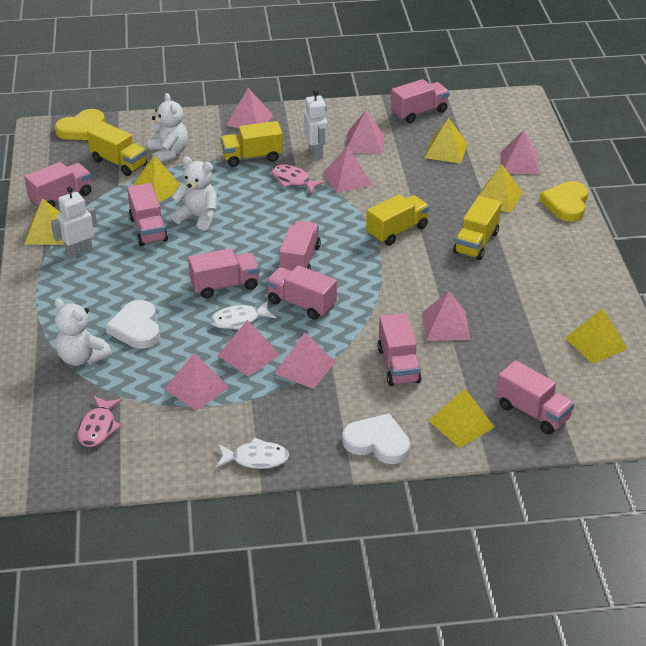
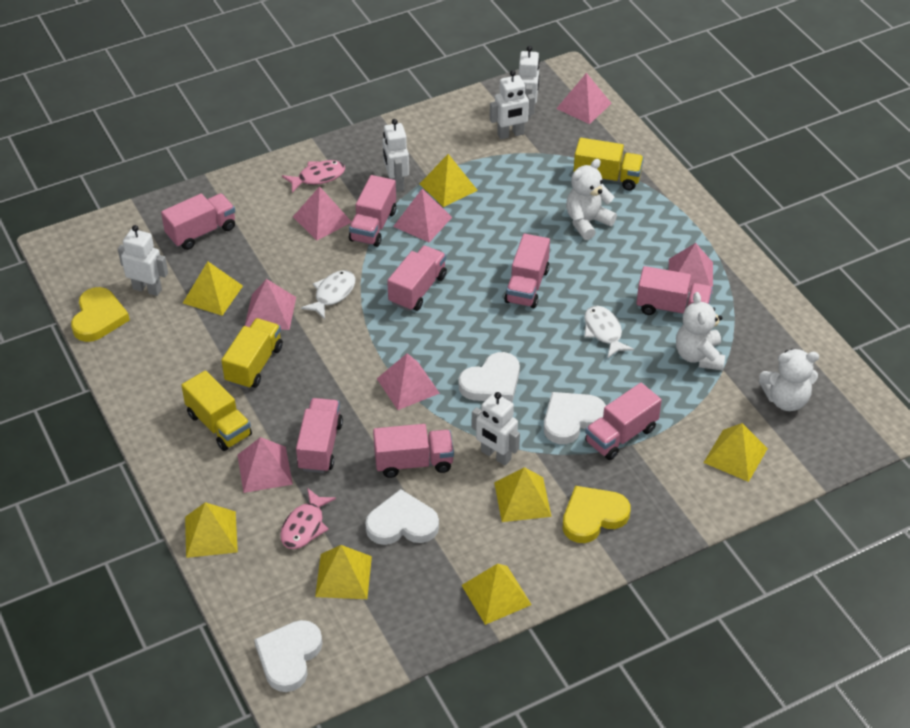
pink pyramid: [164,353,229,411] [218,320,281,377] [226,88,273,128] [274,332,335,389] [323,146,372,193] [346,110,384,154] [423,291,470,341] [500,130,540,175] = 8 -> [237,437,293,493] [245,279,296,330] [293,186,352,240] [377,353,440,410] [393,189,452,242] [556,73,612,124] [669,243,713,294] = 7
white heart: [105,300,160,349] [342,413,410,464] = 2 -> [254,620,322,692] [365,489,439,545] [459,352,520,402] [544,392,606,444] = 4
white robot: [51,186,97,259] [304,90,328,160] = 2 -> [118,225,168,296] [383,119,409,192] [472,392,520,466] [490,70,535,139] [518,46,540,118] = 5
yellow pyramid: [25,198,64,245] [133,155,180,202] [424,118,468,164] [428,389,495,448] [478,164,523,213] [565,308,628,364] = 6 -> [183,262,243,316] [185,502,238,558] [315,545,372,599] [420,154,478,207] [461,564,532,625] [494,467,552,522] [703,423,768,482] = 7
yellow truck: [87,122,147,176] [221,121,283,167] [366,194,429,246] [454,196,502,260] = 4 -> [181,370,252,451] [221,318,283,389] [573,138,644,190] = 3

